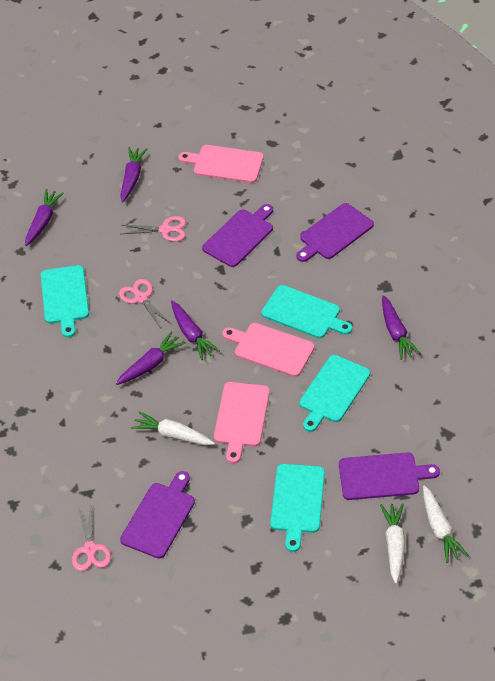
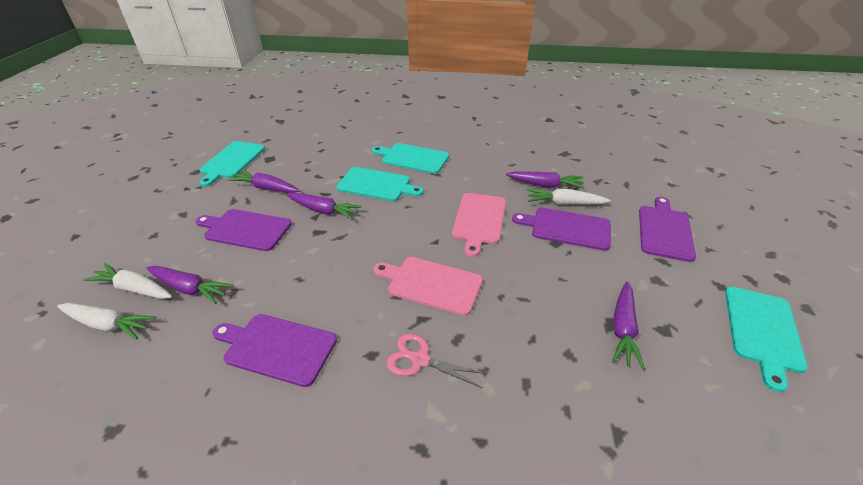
pink cutting board: [178,145,264,183] [214,382,270,464] [222,323,315,377] = 3 -> [373,257,483,316] [452,193,506,257] = 2
pink scissors: [72,506,111,571] [119,279,171,328] [122,216,186,242] = 3 -> [387,334,488,388] = 1

